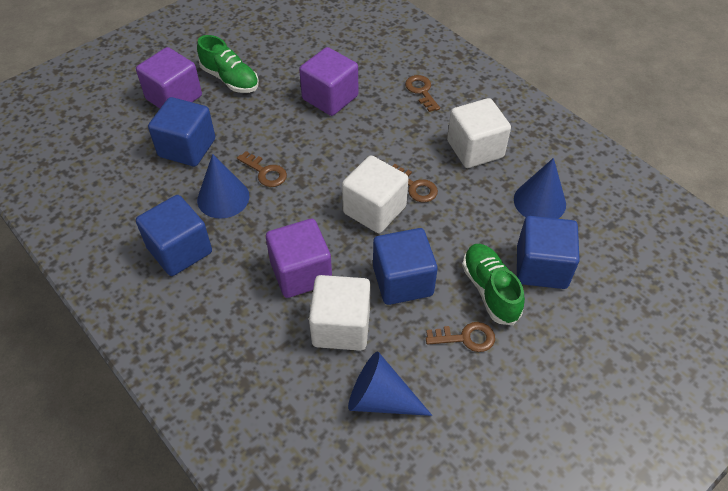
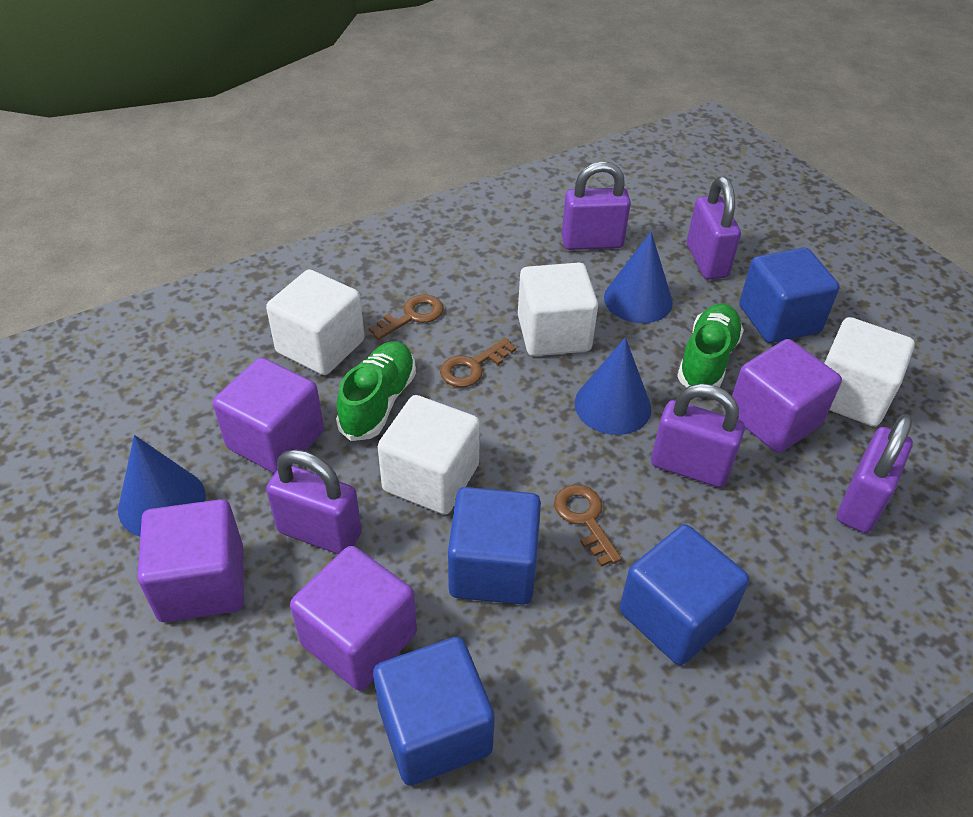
brown key: [237,151,287,187] [392,164,438,202] [405,75,440,112] [426,322,495,352] = 4 -> [369,295,444,340] [440,338,516,387] [554,484,622,567] = 3
purple cube: [136,47,202,108] [266,219,332,298] [299,47,358,116] = 3 -> [137,499,244,622] [213,358,324,474] [290,546,417,691] [732,339,842,453] = 4
purple padlock: none = 0 -> [266,449,362,554] [561,161,631,250] [651,384,745,487] [687,177,741,279] [837,415,913,533] = 5
white cube: [309,275,371,351] [342,155,408,233] [447,98,511,168] = 3 -> [266,269,365,375] [378,395,480,515] [518,263,598,356] [824,317,915,427] = 4

